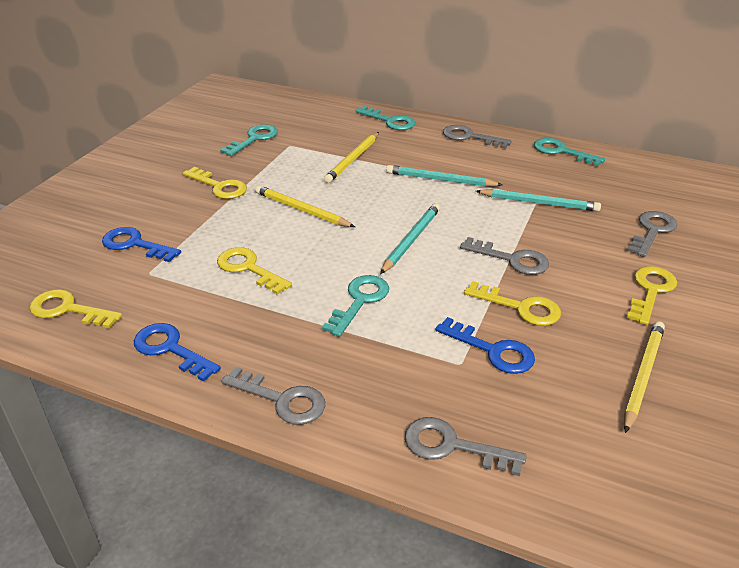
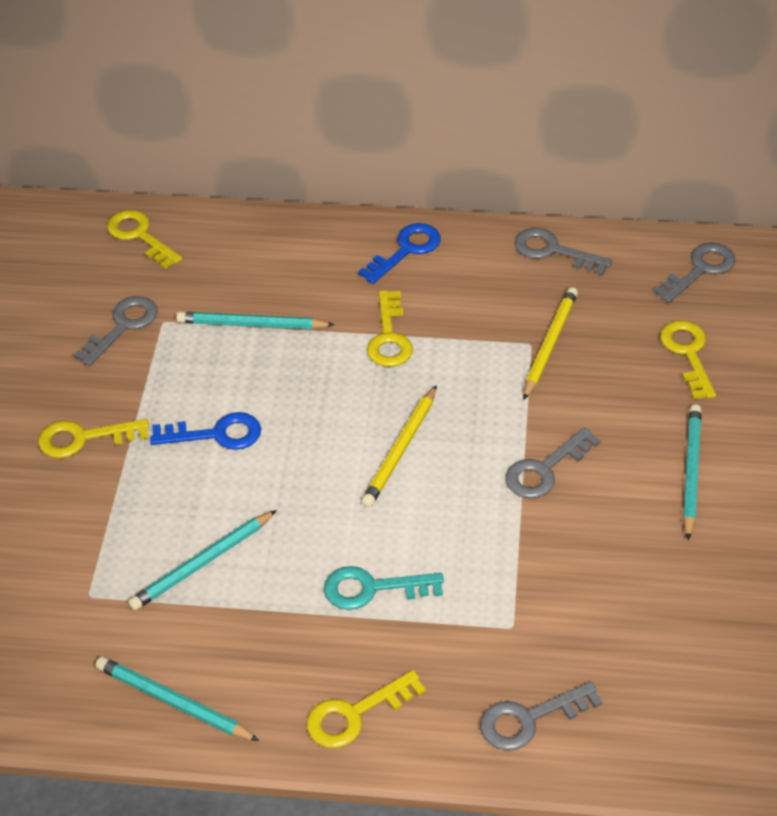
blue key: [102,227,181,262] [134,323,221,382] [435,317,535,374] = 3 -> [150,412,261,450] [358,223,441,284] = 2
turquoise key: [220,124,278,156] [322,275,389,337] [356,106,415,130] [534,138,605,167] = 4 -> [324,566,444,610] = 1
turquoise pencil: [380,203,440,274] [386,165,502,187] [476,189,601,212] = 3 -> [96,657,260,741] [128,510,277,611] [176,312,335,329] [683,404,702,541] = 4
yellow pencil: [255,185,355,227] [324,132,379,183] [624,321,665,433] = 3 -> [361,385,437,507] [523,287,578,400] = 2

